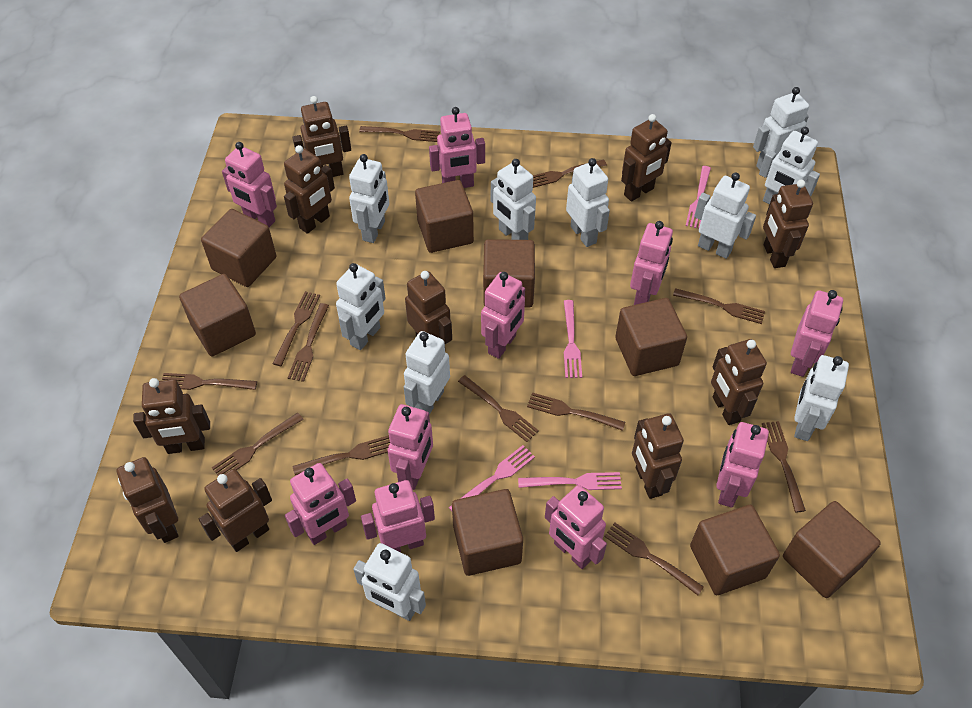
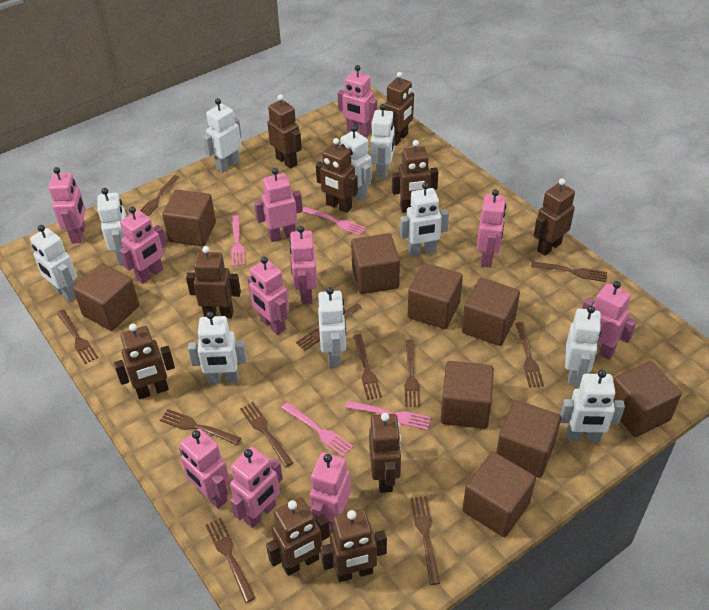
brown cube: [179,274,256,357] [201,209,276,287] [415,180,474,253] [452,489,523,576] [483,239,535,308] [615,298,687,376] [690,505,780,595] [783,501,881,598] = 8 -> [73,263,139,331] [162,190,216,246] [351,233,400,294] [408,263,463,329] [441,361,494,429] [462,278,520,346] [462,452,536,537] [496,400,561,478] [613,361,682,437] = 9
brown fork: [162,373,257,390] [212,413,304,476] [272,291,320,366] [288,303,329,382] [292,435,390,475] [359,126,440,142] [458,375,539,442] [527,392,625,431] [533,159,607,188] [604,523,704,595] [673,288,765,324] [762,421,806,512] = 12 -> [57,309,98,364] [140,175,180,217] [160,409,241,445] [206,518,255,603] [240,402,293,467] [296,303,362,351] [353,334,382,400] [404,340,420,407] [410,496,440,585] [515,322,544,387] [531,262,607,282] = 11
pink robot: [222,142,277,227] [285,463,356,545] [361,480,435,552] [388,404,433,490] [429,107,485,188] [481,272,525,359] [545,485,607,569] [630,221,673,305] [716,422,769,508] [791,290,843,377] = 10 -> [48,167,86,244] [120,207,167,284] [179,429,230,509] [230,447,283,528] [247,257,289,335] [254,168,303,242] [289,226,317,304] [310,452,351,532] [338,65,377,137] [477,189,506,268] [582,281,637,359] = 11

